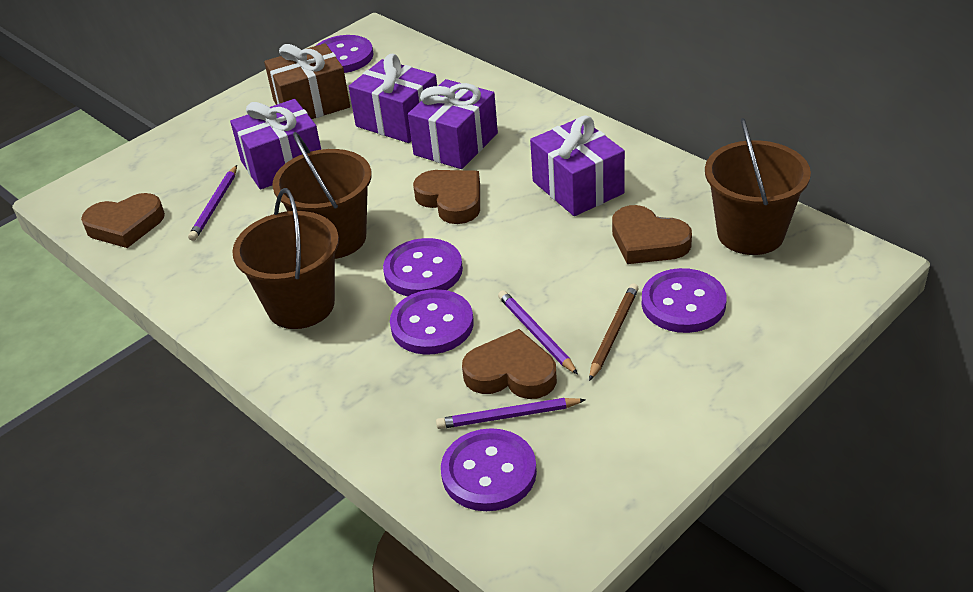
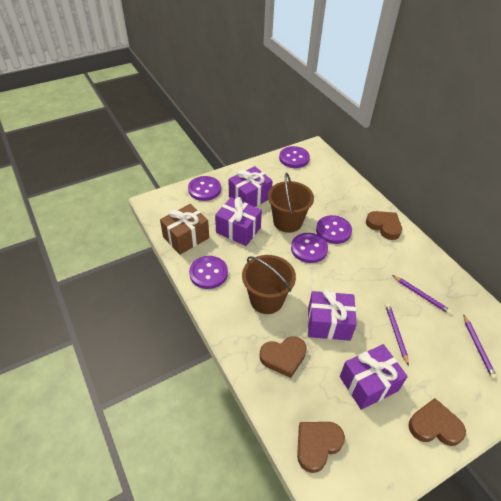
brown bucket: [232,188,339,329] [272,132,372,259] [705,118,811,255] = 3 -> [242,255,296,314] [268,173,314,233] = 2
brown pencil: [589,284,639,381] = 1 -> none = 0

